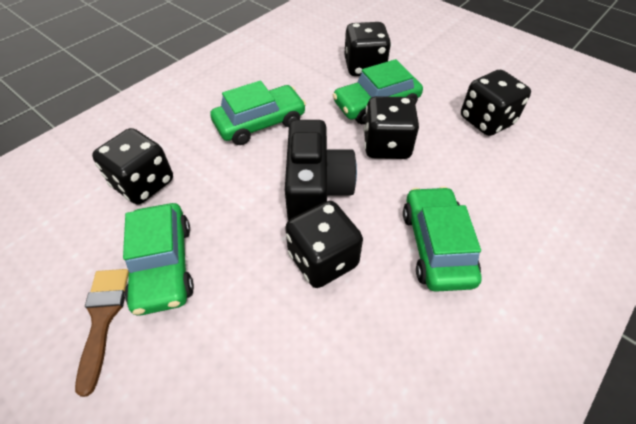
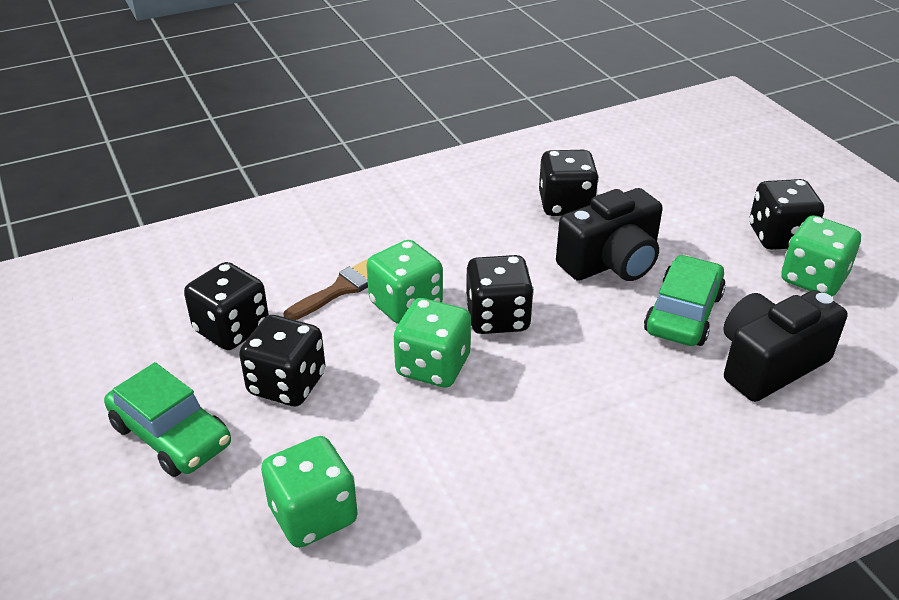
black camera: [285,120,357,221] = 1 -> [556,188,663,281] [723,290,847,402] = 2
green car: [123,203,194,316] [210,80,306,145] [333,59,423,124] [403,186,482,292] = 4 -> [104,362,231,477] [644,255,726,346] = 2
green dice: none = 0 -> [261,436,358,548] [366,240,443,324] [394,298,471,388] [781,215,861,296] = 4

